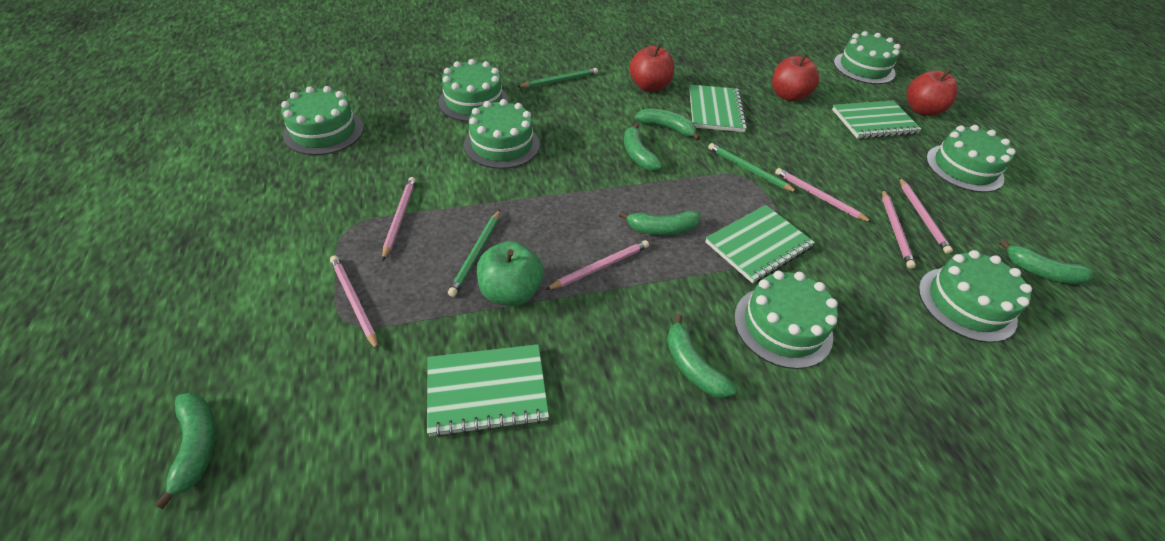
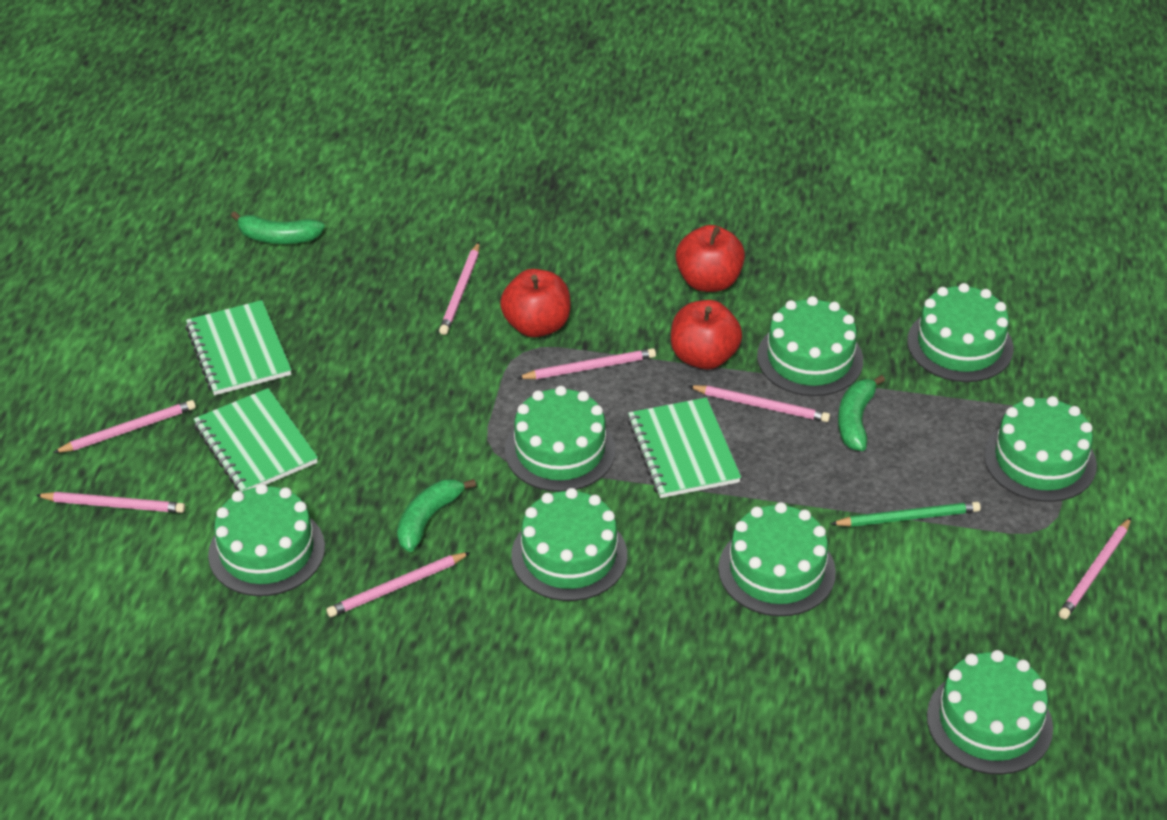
green apple: [477,241,544,306] = 1 -> none = 0
green banana: [155,392,216,509] [619,210,701,235] [624,123,662,171] [635,108,700,140] [667,314,736,398] [999,240,1093,284] = 6 -> [231,211,325,244] [397,479,476,552] [838,375,885,451] = 3
green cake: [281,86,364,155] [439,59,509,122] [464,99,540,169] [734,271,838,369] [834,31,900,84] [918,250,1032,343] [926,125,1016,192] = 7 -> [208,484,325,596] [505,386,616,492] [511,488,627,601] [718,502,836,616] [757,296,863,396] [907,283,1014,382] [927,650,1053,775] [984,396,1097,502] = 8
green notebook: [427,344,549,437] [689,84,748,132] [705,205,815,283] [832,101,922,139] = 4 -> [185,300,292,395] [194,388,318,492] [627,397,741,498] = 3
green pencil: [448,210,500,297] [517,68,598,88] [708,143,798,193] = 3 -> [831,502,981,527] = 1
pink pencil: [330,256,378,350] [382,177,416,261] [545,240,649,290] [775,168,873,223] [882,190,916,269] [899,177,953,254] = 6 -> [36,492,185,513] [53,400,196,453] [326,552,471,617] [439,242,480,335] [517,348,656,379] [689,385,830,422] [1059,517,1131,619] = 7

